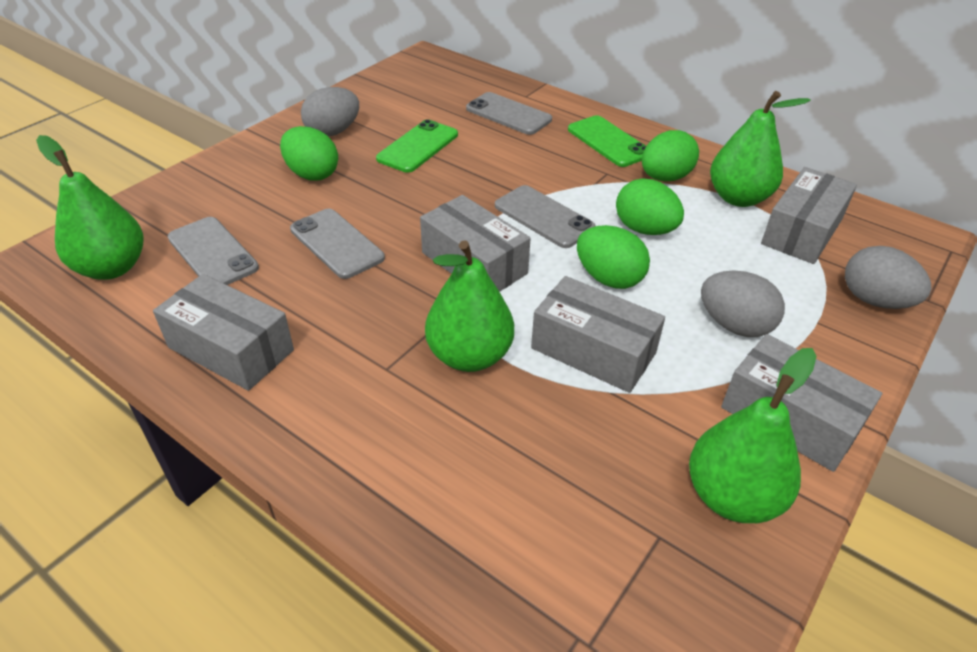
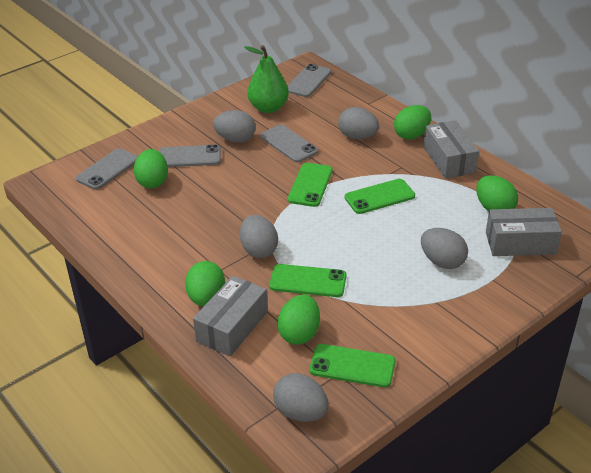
green egg: [280,126,338,181] [577,225,650,289] [616,178,684,235] [642,130,699,181] = 4 -> [134,149,168,188] [185,261,225,306] [277,295,320,345] [394,105,431,140] [476,175,518,211] = 5
green pear: [36,135,144,280] [425,241,514,372] [689,348,817,523] [710,91,811,207] = 4 -> [244,45,289,113] = 1
green phone: [376,119,458,173] [568,115,646,167] = 2 -> [269,264,347,297] [288,163,333,207] [309,344,395,388] [345,179,415,214] = 4
grey box: [153,274,294,391] [420,195,531,292] [531,276,665,393] [721,334,882,472] [761,167,857,264] = 5 -> [193,275,268,356] [423,120,479,179] [486,208,562,256] = 3
grey egg: [301,87,359,137] [701,271,785,337] [845,246,932,309] = 3 -> [213,110,255,143] [240,215,278,258] [273,373,329,422] [338,107,379,139] [421,228,468,269] = 5

